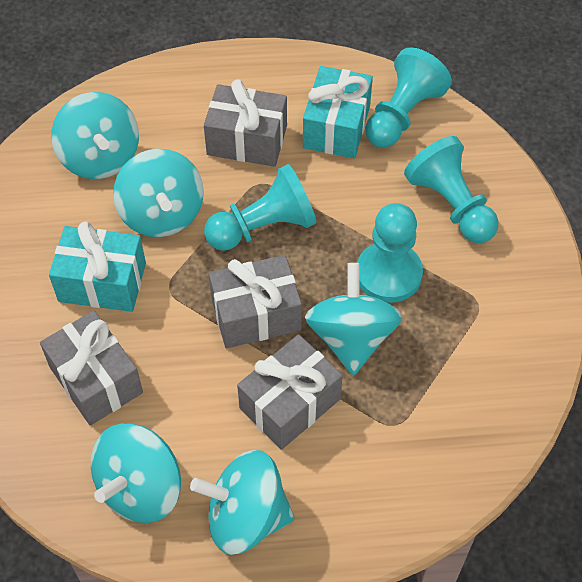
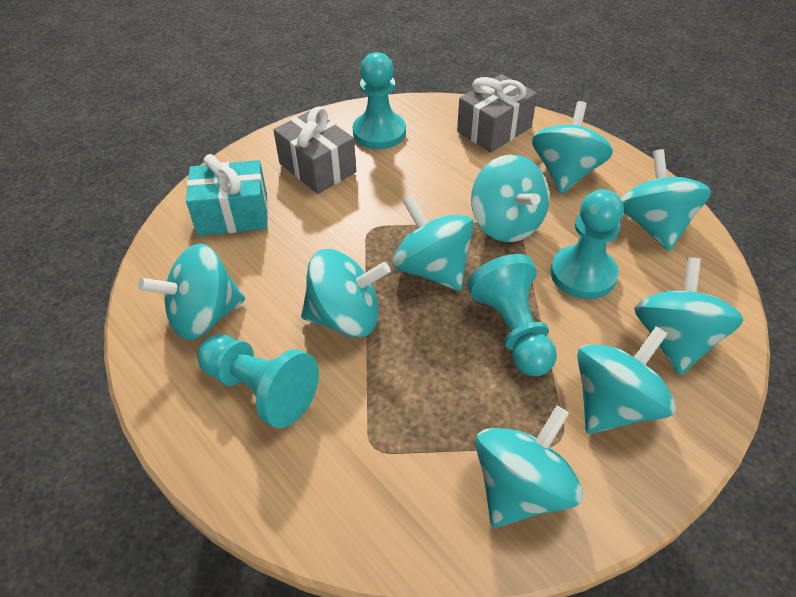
grey gift: [40,311,143,425] [204,79,287,167] [209,255,302,348] [237,334,343,450] = 4 -> [273,107,356,194] [457,74,537,152] = 2
turquoise gift: [49,221,146,312] [303,66,373,158] = 2 -> [186,154,268,236] = 1
turquoise spinning top: [51,92,139,179] [91,424,181,523] [113,149,204,237] [190,450,295,555] [305,263,402,375] = 5 -> [138,244,245,340] [301,249,390,337] [393,195,474,291] [471,155,550,242] [476,405,583,528] [532,101,613,194] [577,326,676,434] [621,149,711,251] [634,257,744,375] = 9

